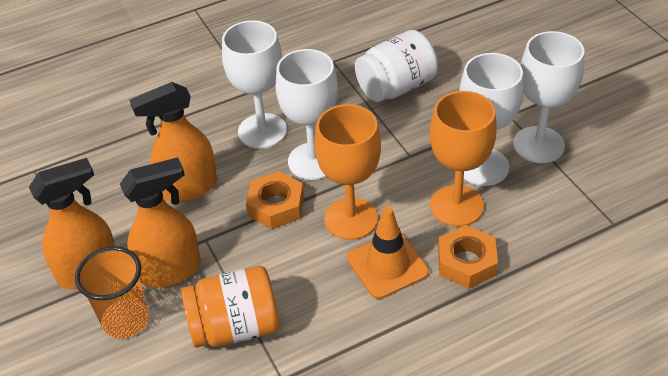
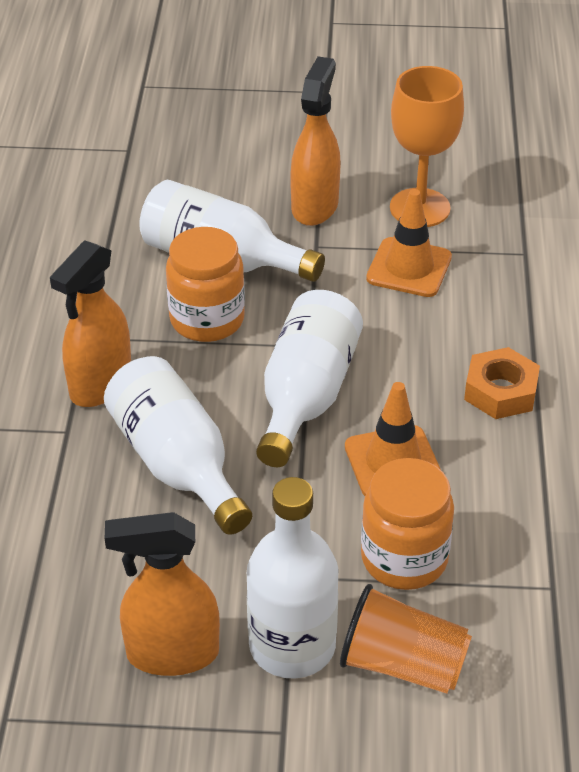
orange goblet: [315,104,381,240] [430,91,497,227] = 2 -> [390,66,464,227] = 1
orange jar: [181,266,279,348] = 1 -> [166,227,245,342] [361,458,454,590] = 2
orange nut: [246,171,304,229] [438,225,498,289] = 2 -> [464,347,540,419] = 1
orange traffic cone: [347,206,429,299] = 1 -> [345,382,441,496] [366,189,452,297] = 2
white bottle: none = 0 -> [104,356,252,535] [139,180,325,282] [247,477,339,679] [256,290,363,467] = 4
white goblet: [222,20,287,149] [276,49,338,180] [459,53,524,186] [513,31,584,163] = 4 -> none = 0
white jar: [355,30,438,102] = 1 -> none = 0

